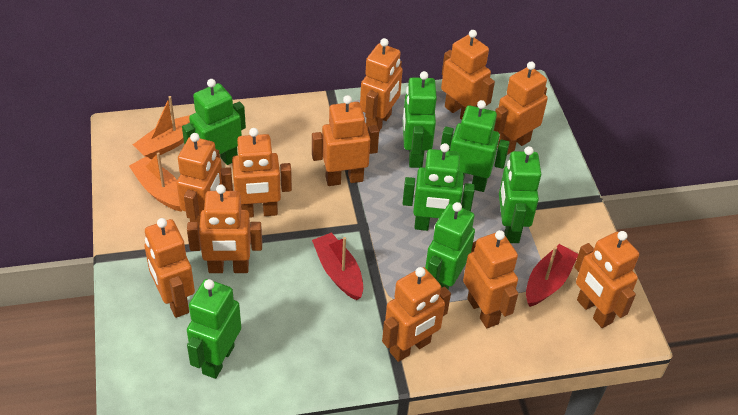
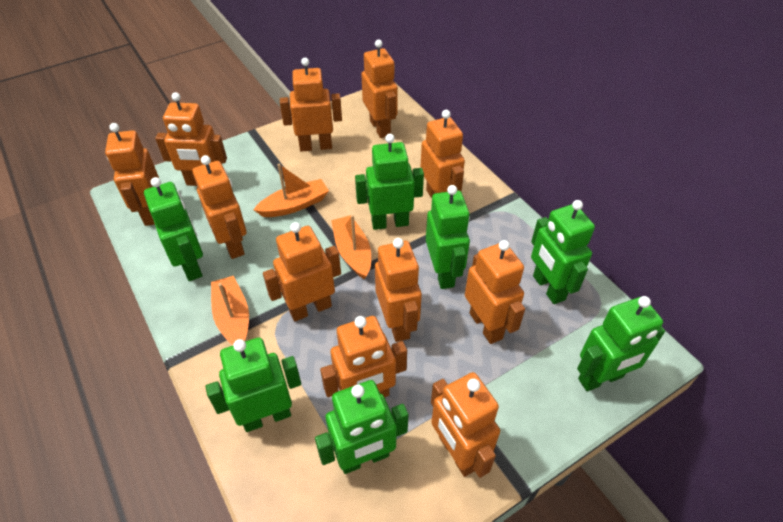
orange boat: [129,152,182,212] [133,96,190,159] = 2 -> [211,276,249,345] [254,164,329,217] [331,215,371,279] = 3
red boat: [312,233,363,300] [526,244,578,307] = 2 -> none = 0

